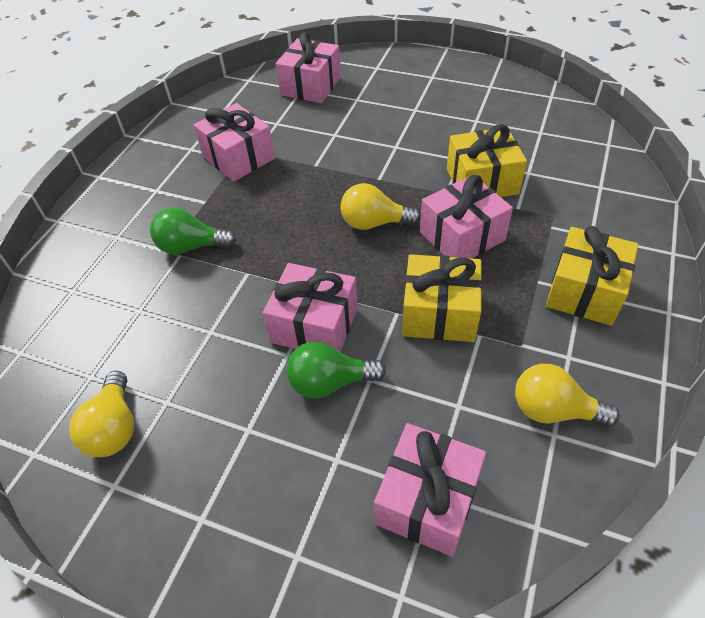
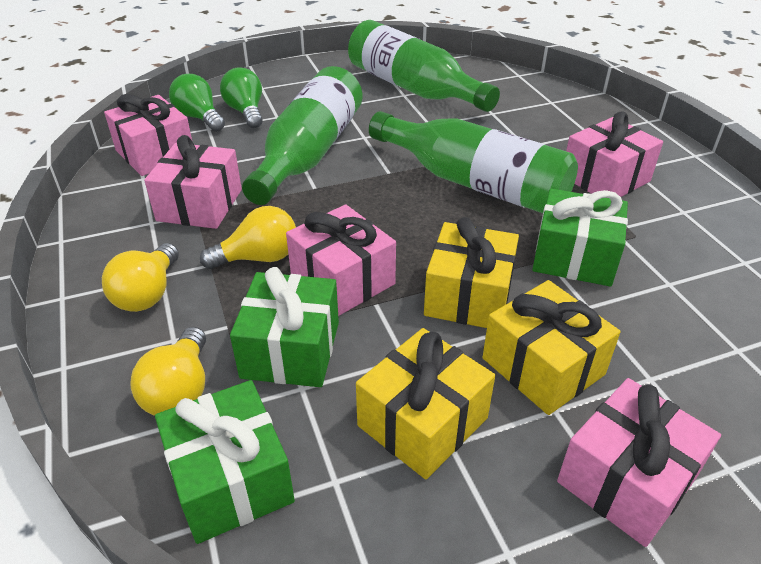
green bottle: none = 0 -> [242,66,363,205] [348,20,500,112] [369,111,578,213] = 3
green gift: none = 0 -> [155,380,295,544] [230,267,339,387] [532,189,628,287] = 3

